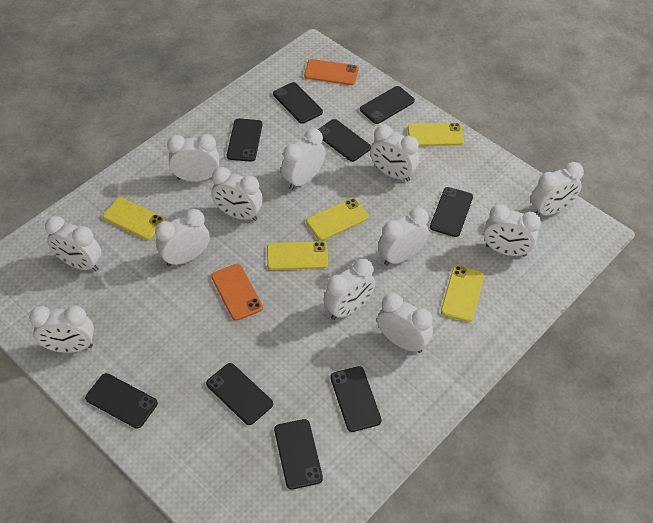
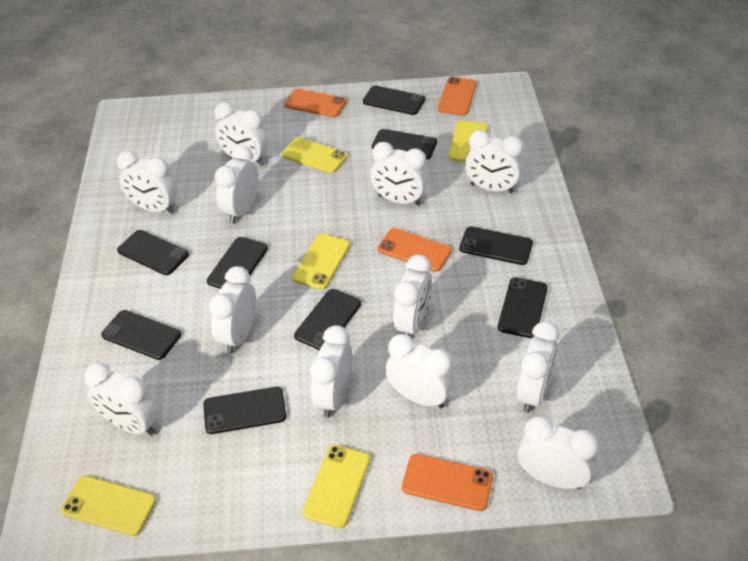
orange phone: [211,264,263,321] [304,59,358,85] = 2 -> [284,89,347,117] [378,228,452,272] [402,454,493,511] [437,77,477,116] = 4

